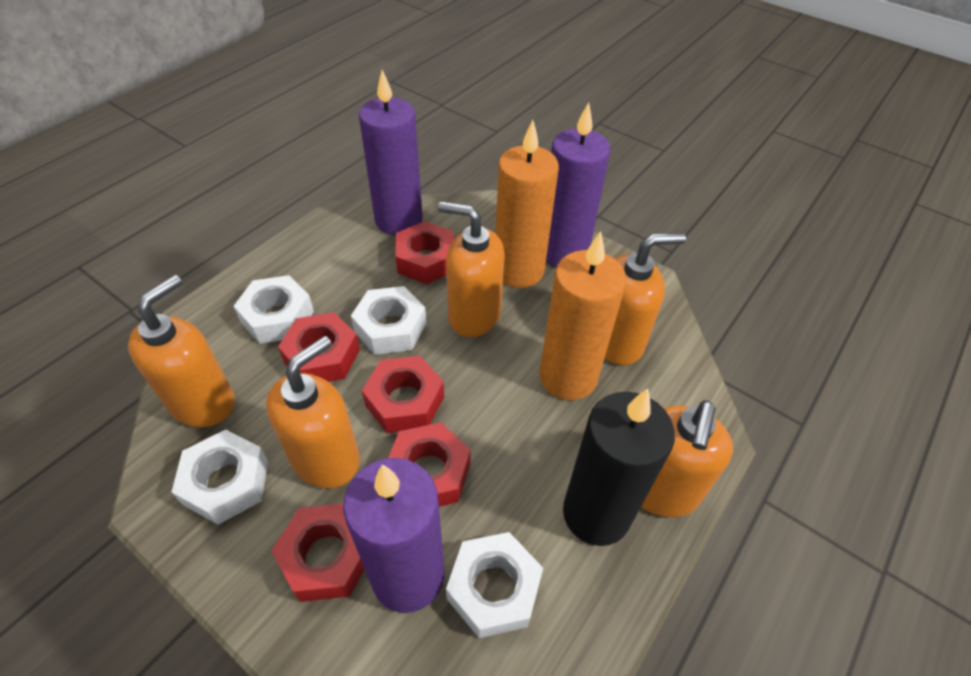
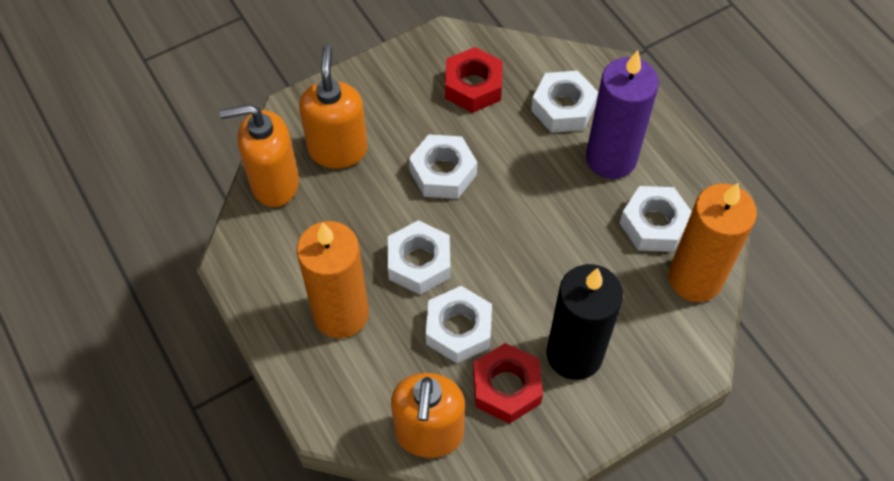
orange soap dispenser: [128,275,235,427] [266,336,360,488] [438,201,505,337] [605,233,686,365] [641,400,733,517] = 5 -> [220,104,299,207] [299,45,368,168] [391,373,465,458] = 3
purple candle: [343,458,445,613] [359,70,423,235] [546,102,610,267] = 3 -> [586,50,659,179] = 1
red nut: [271,504,365,602] [278,312,360,382] [362,356,444,433] [388,422,471,507] [395,221,454,284] = 5 -> [445,47,503,113] [473,343,543,424] = 2
white nut: [172,430,268,525] [234,275,314,344] [351,286,427,355] [446,532,543,638] = 4 -> [388,220,451,295] [409,134,477,199] [426,286,492,363] [531,71,598,133] [620,186,692,252] = 5

